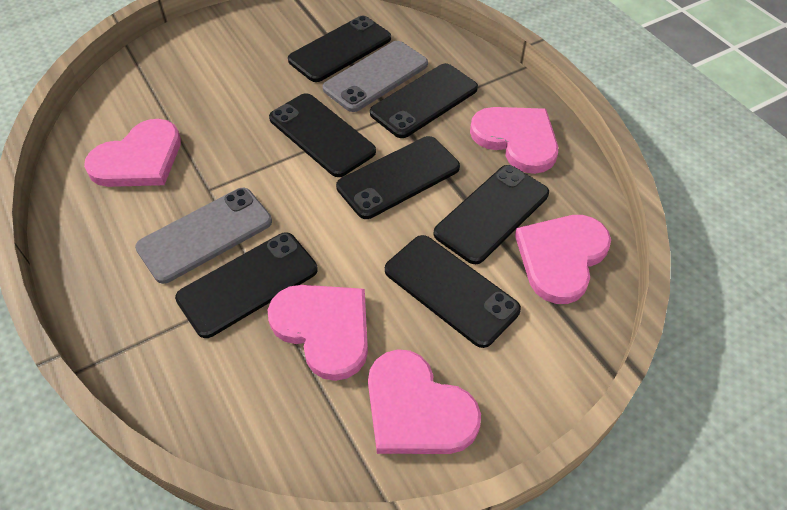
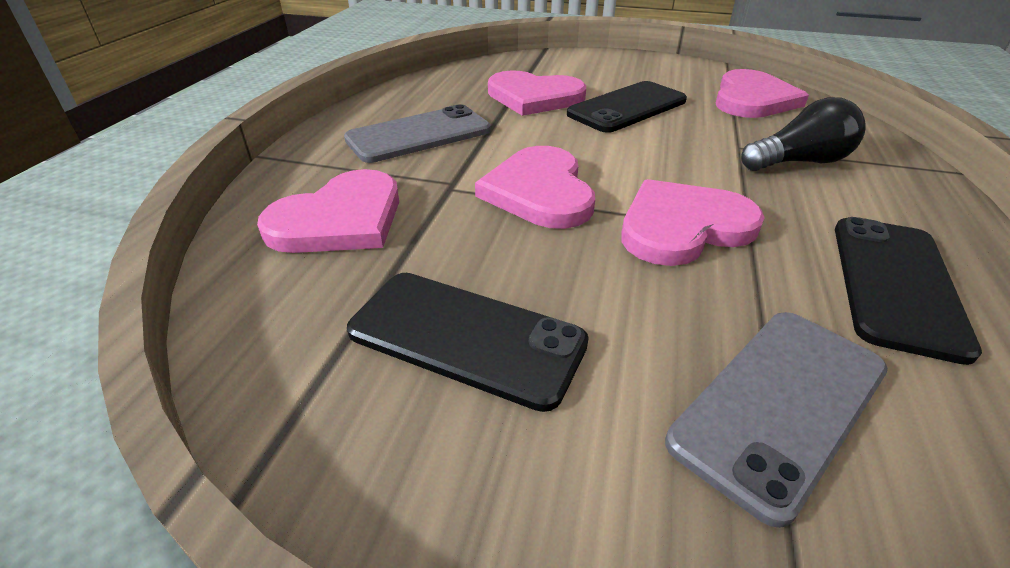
black light bulb: none = 0 -> [741,97,866,171] = 1
black phone: [175,232,318,338] [269,93,376,177] [288,16,391,82] [336,136,460,219] [370,63,478,138] [385,235,521,348] [433,165,549,264] = 7 -> [347,273,589,412] [567,81,687,133] [835,217,982,365] = 3

